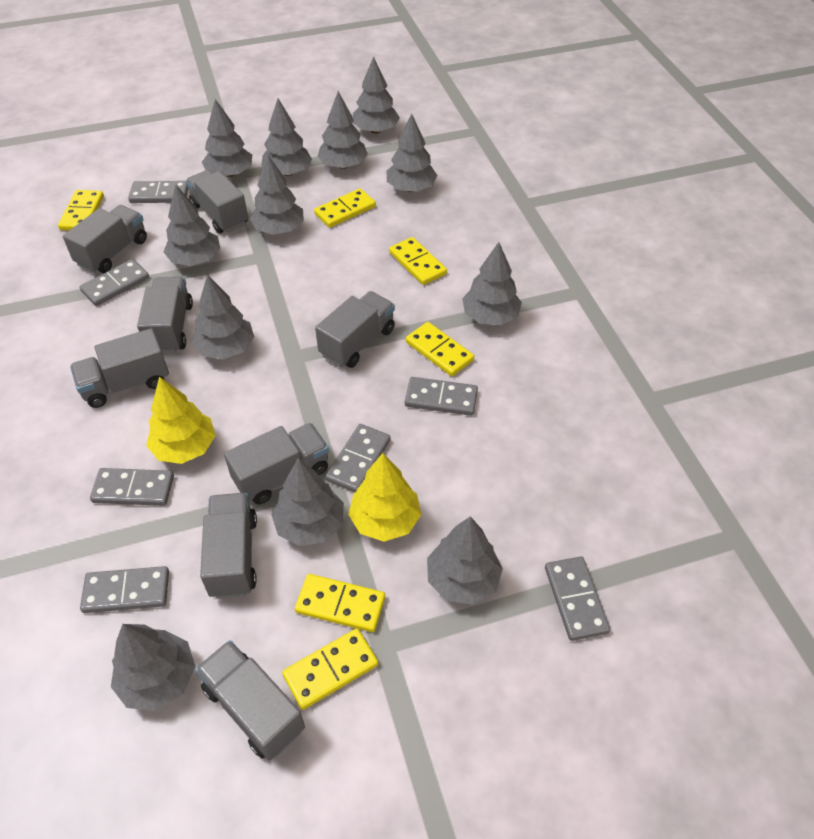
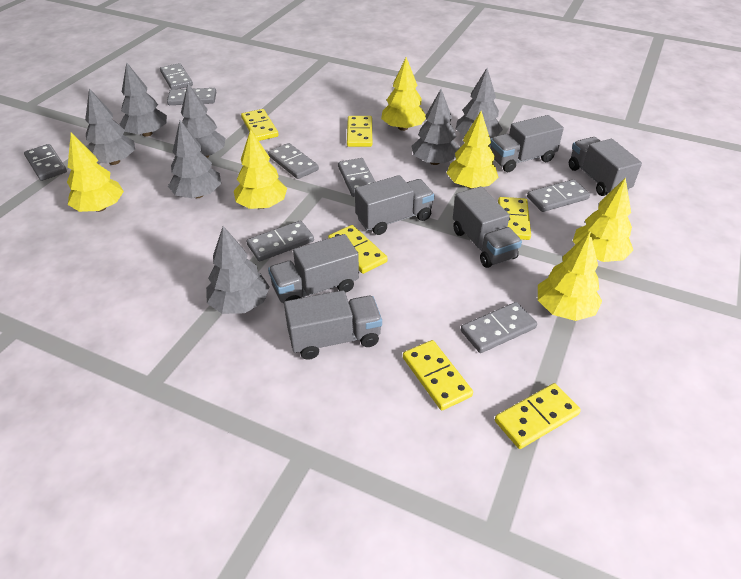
grey domino: [79,259,149,306] [80,566,169,613] [90,468,174,506] [128,181,188,203] [325,424,391,493] [405,377,478,416] [545,556,610,641] = 7 -> [24,144,67,181] [160,63,193,90] [167,88,216,105] [247,220,314,261] [268,143,319,179] [338,158,375,197] [461,302,537,353] [527,179,590,212] = 8
grey tree: [111,624,195,711] [164,184,220,266] [192,275,254,360] [202,99,252,177] [250,154,304,235] [261,98,312,176] [271,458,344,546] [317,91,368,169] [353,56,400,134] [387,114,437,192] [427,516,503,605] [462,242,522,325] = 12 -> [85,88,135,165] [120,62,167,137] [168,120,221,198] [181,83,226,158] [206,226,270,314] [412,89,460,165] [456,68,503,138] = 7
grey truck: [63,205,147,273] [70,328,169,408] [137,277,193,353] [186,170,248,234] [195,640,305,761] [200,493,257,599] [224,423,329,505] [315,291,395,368] = 8 -> [268,234,359,303] [284,290,382,360] [355,175,435,235] [453,186,522,268] [490,115,564,172] [569,137,642,196] = 6
yellow tree: [146,377,216,464] [348,453,421,542] = 2 -> [67,133,124,212] [234,129,287,209] [381,57,426,131] [447,111,499,189] [538,232,602,321] [573,177,633,262] = 6

